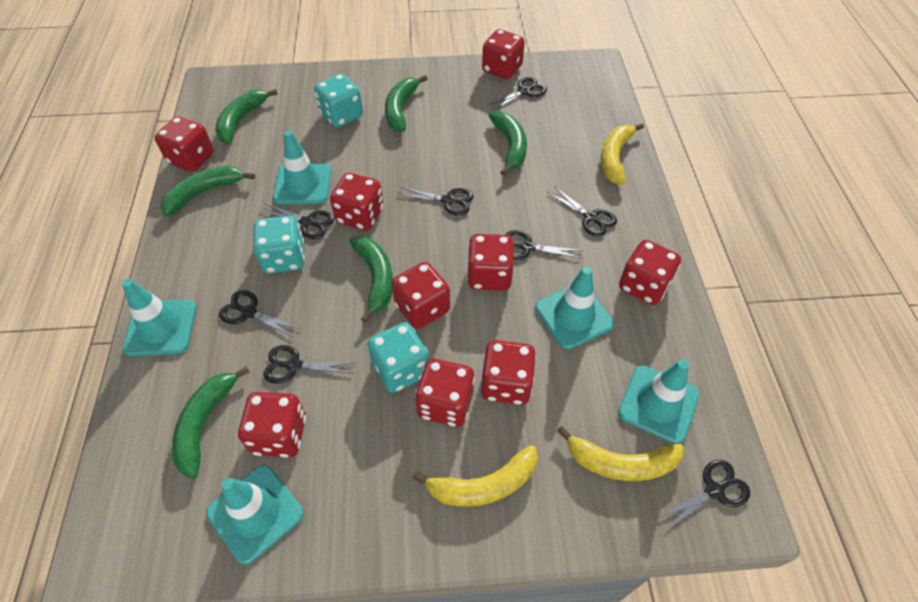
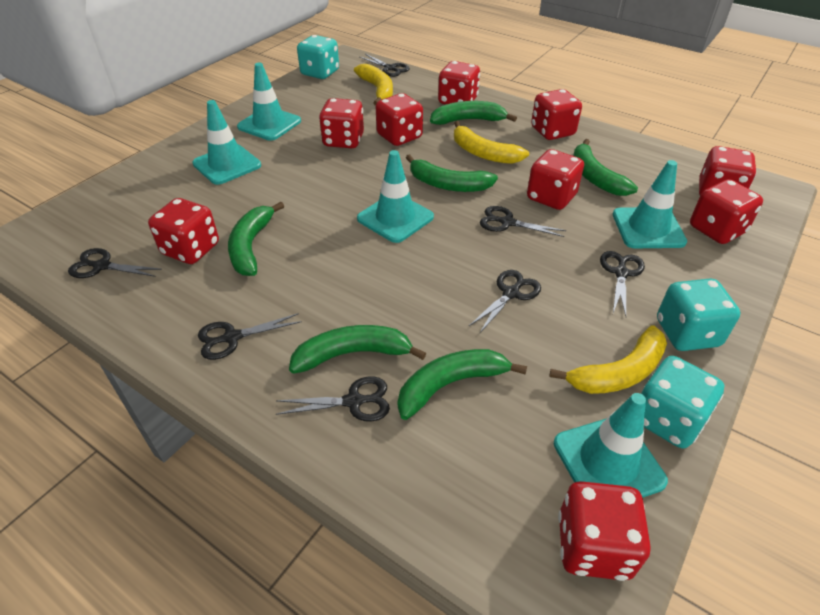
black scissors: [219,290,301,338] [261,203,334,239] [263,345,356,384] [399,187,473,216] [487,77,547,111] [505,230,583,260] [547,187,617,237] [657,460,750,531] = 8 -> [68,248,162,278] [198,313,302,360] [276,377,390,422] [360,54,410,77] [468,270,541,334] [480,206,566,237] [600,251,645,316] = 7

